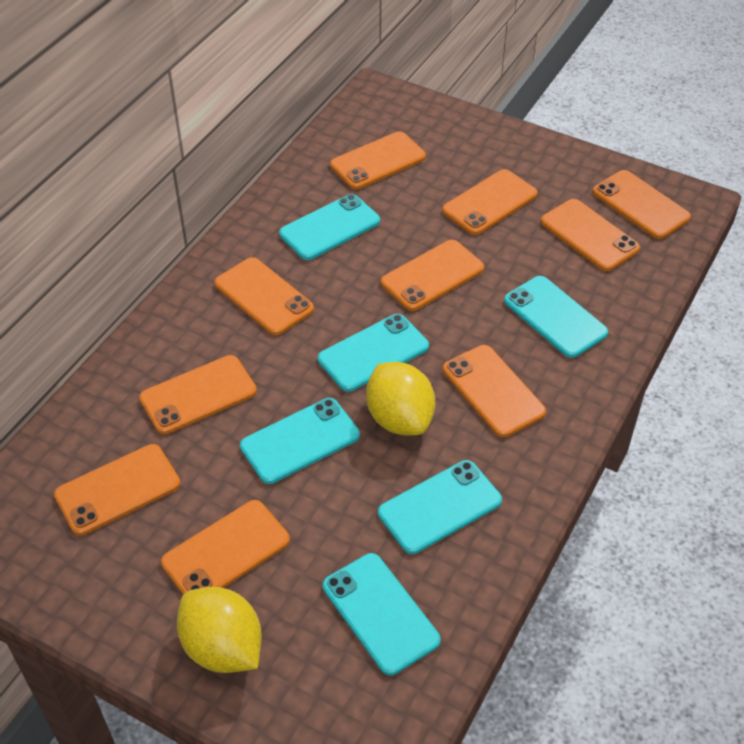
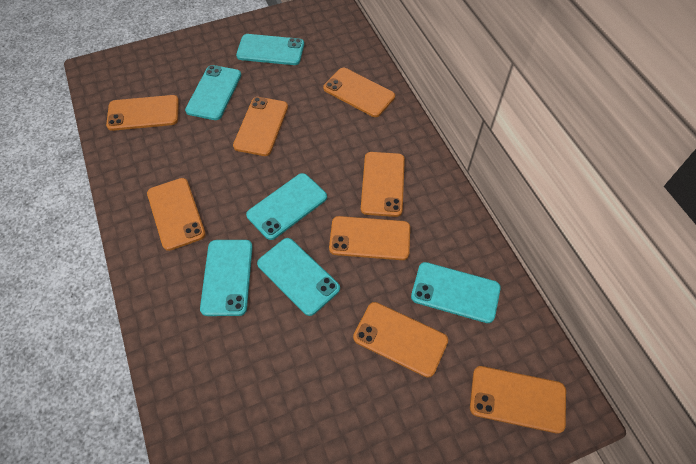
orange phone: [54,444,180,536] [139,355,257,434] [161,500,290,595] [215,257,314,335] [330,131,426,189] [381,240,484,311] [442,169,538,235] [443,345,546,437] [541,199,640,271] [593,170,691,239] = 10 -> [106,95,179,131] [147,178,206,251] [233,97,288,156] [323,68,395,117] [329,216,410,260] [353,302,448,378] [361,152,405,217] [470,366,566,434] = 8
yellow lemon: [177,587,262,673] [366,362,435,436] = 2 -> none = 0

